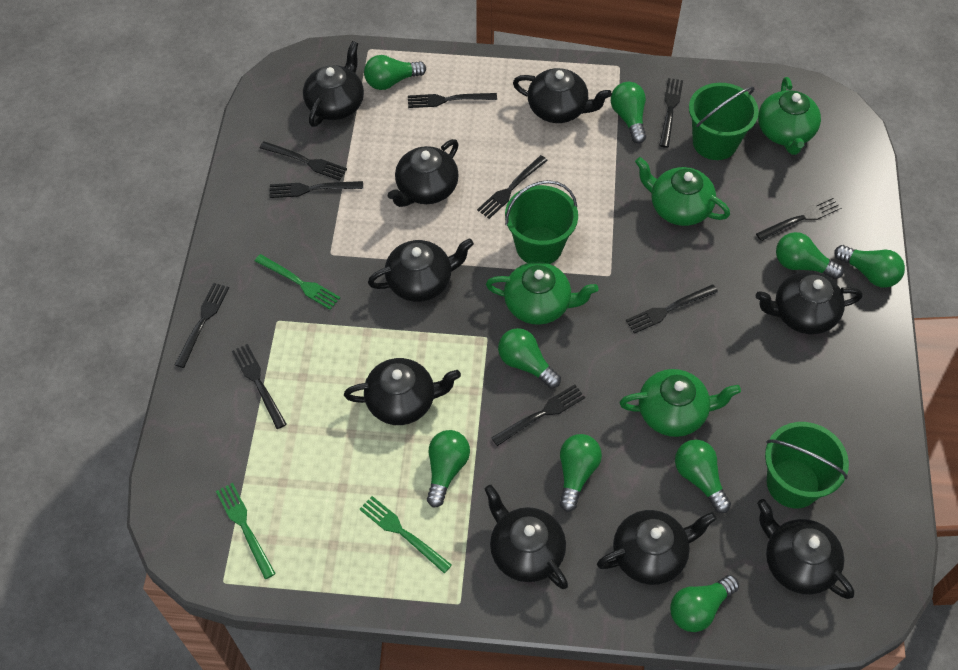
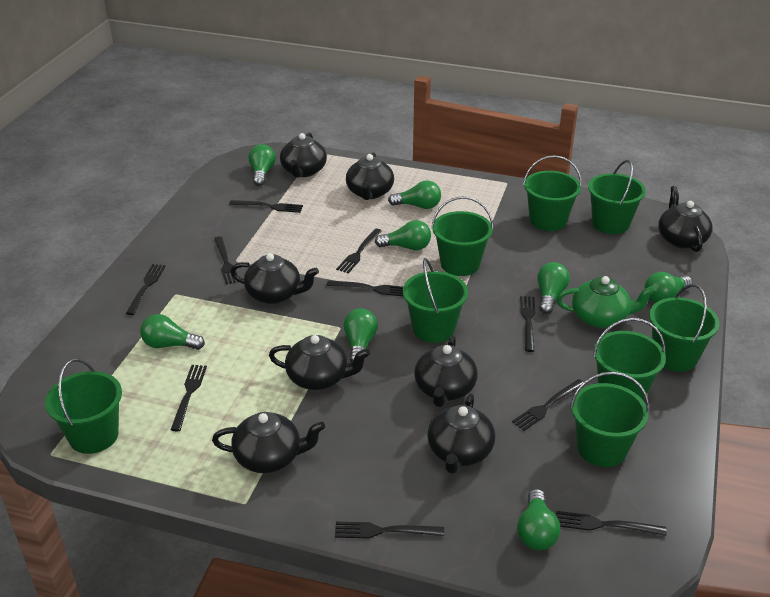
black teapot: [303,41,364,127] [344,358,461,425] [368,238,474,302] [388,139,459,207] [484,485,568,589] [513,68,612,123] [597,510,717,585] [756,271,863,334] [757,499,854,599] = 9 -> [212,412,325,473] [230,253,319,304] [269,335,370,390] [280,133,327,178] [346,153,394,200] [414,335,478,407] [427,394,495,474] [658,186,713,252] = 8
green bucket: [505,180,578,264] [689,83,759,160] [765,422,849,508] = 3 -> [45,359,122,454] [403,258,468,343] [431,196,494,276] [523,155,582,231] [570,371,649,467] [588,160,646,234] [593,318,666,401] [649,284,719,372] = 8
green fork: [216,483,276,579] [255,254,340,310] [359,496,452,574] = 3 -> none = 0
green light bulb: [364,55,426,90] [427,430,470,508] [498,328,561,388] [559,434,602,512] [611,82,646,144] [670,575,739,632] [675,439,731,513] [776,232,844,279] [834,245,905,288] = 9 -> [140,314,205,350] [248,144,275,186] [343,308,378,363] [375,220,431,250] [388,180,441,209] [517,489,560,550] [537,262,570,314] [644,272,693,303] = 8
green teapot: [486,262,598,325] [620,369,741,437] [635,157,730,226] [758,77,821,155] = 4 -> [556,276,656,328] = 1

